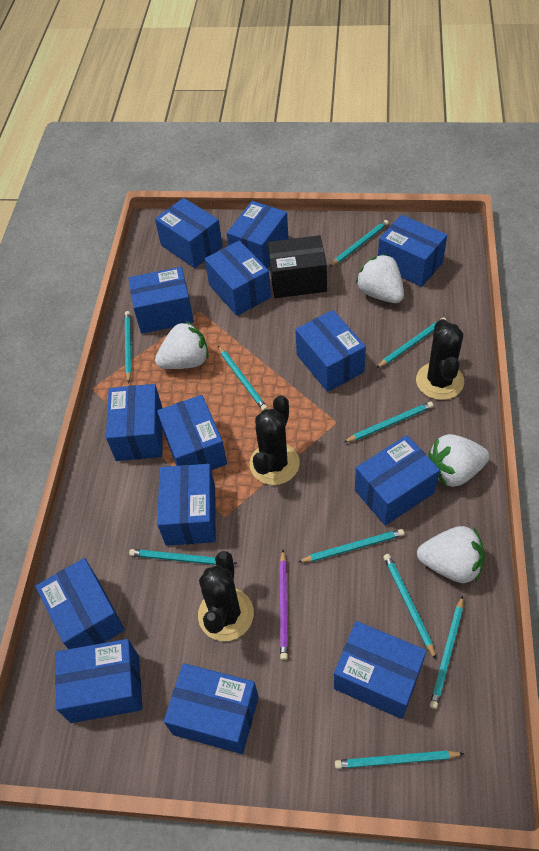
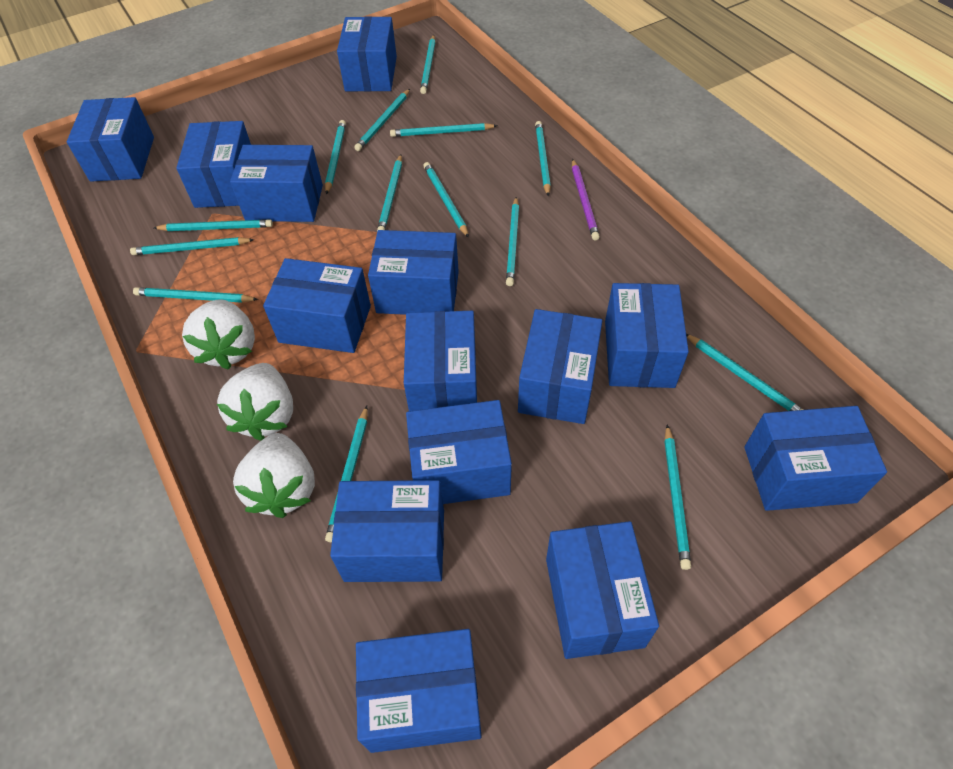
black box: [268,235,327,298] = 1 -> none = 0
black cactus: [198,551,254,641] [250,395,300,485] [416,319,464,400] = 3 -> none = 0
turquoise pencil: [125,311,132,383] [129,549,238,565] [218,346,268,411] [298,529,404,562] [329,220,389,267] [335,751,464,769] [343,402,433,443] [376,317,446,368] [383,554,436,659] [430,595,463,709] = 10 -> [130,237,254,255] [133,287,258,303] [154,219,273,231] [325,120,346,194] [325,406,368,542] [354,89,410,151] [377,155,402,231] [390,123,497,137] [420,35,436,94] [423,162,469,238] [506,197,519,286] [535,121,551,196] [664,425,691,570] [686,334,804,411] = 14
white strawberry: [155,321,209,369] [356,254,404,303] [417,526,485,583] [428,434,490,487] = 4 -> [182,299,255,370] [217,363,293,441] [233,433,315,518] = 3

